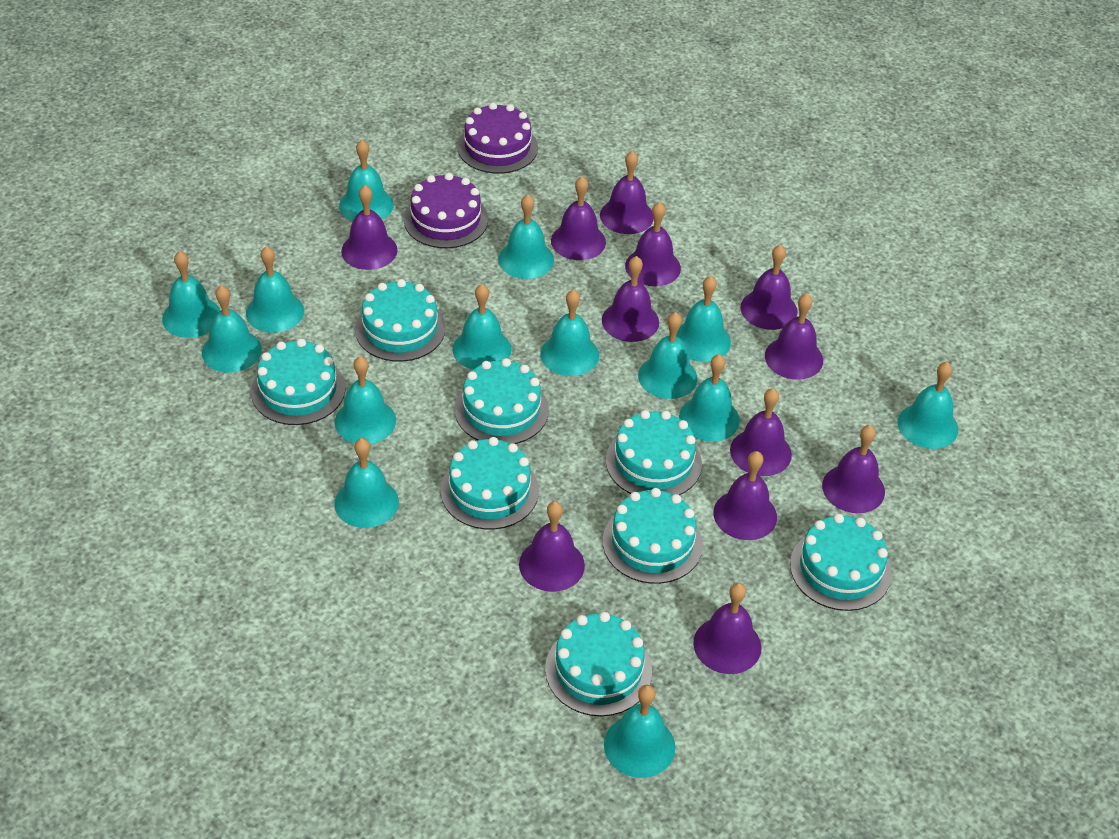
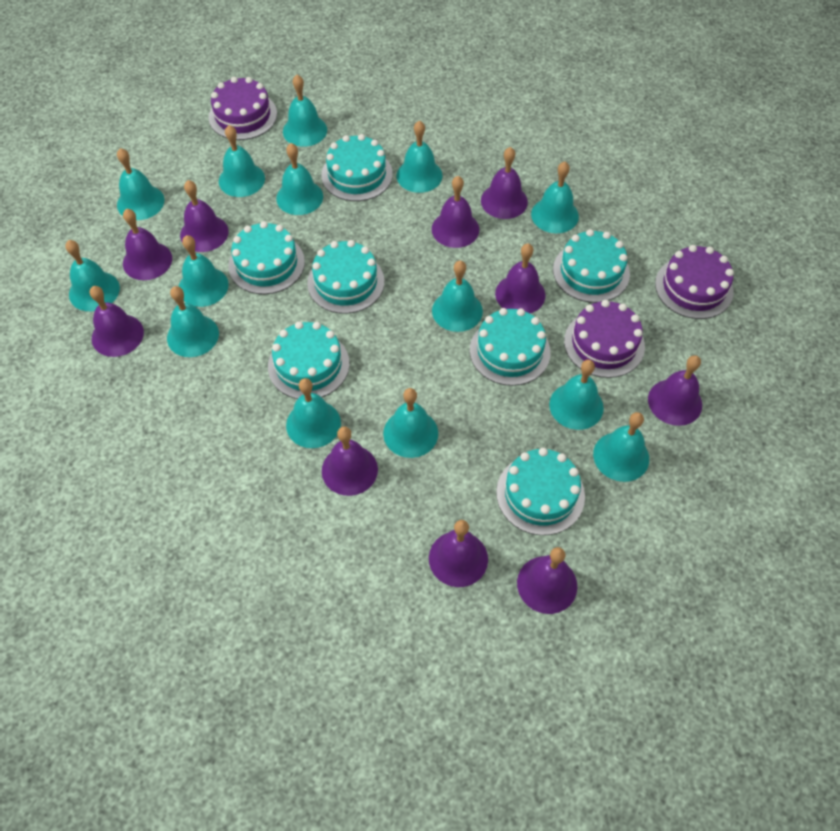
purple bell: [341,185,398,270] [519,501,585,592] [551,176,606,260] [600,151,654,234] [602,256,659,342] [625,202,681,286] [693,583,761,674] [714,451,777,540] [730,388,792,476] [741,245,797,330] [765,293,823,380] [822,425,885,513] = 12 -> [90,286,144,357] [123,209,172,280] [180,180,229,252] [322,426,378,496] [429,520,488,587] [432,176,479,248] [481,147,528,219] [495,243,545,313] [517,547,577,614] [648,355,702,426] = 10
purple cake: [404,173,488,248] [457,103,538,174] = 2 -> [209,77,277,140] [564,300,645,378] [655,245,734,319] = 3
turquoise cake: [251,339,346,425] [355,279,446,362] [441,437,539,530] [455,358,549,444] [545,612,652,716] [602,488,703,584] [606,410,702,495] [790,514,892,611] = 8 -> [228,221,305,294] [268,321,350,399] [307,240,384,314] [321,134,393,201] [470,308,551,386] [496,448,585,535] [553,229,630,303] = 7

